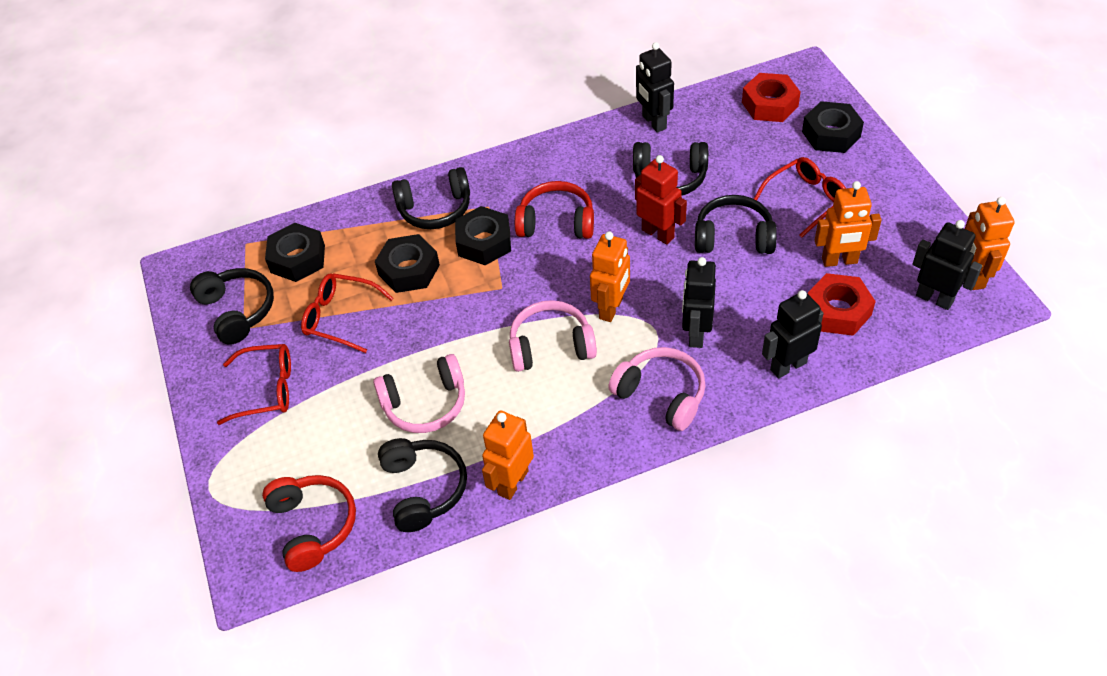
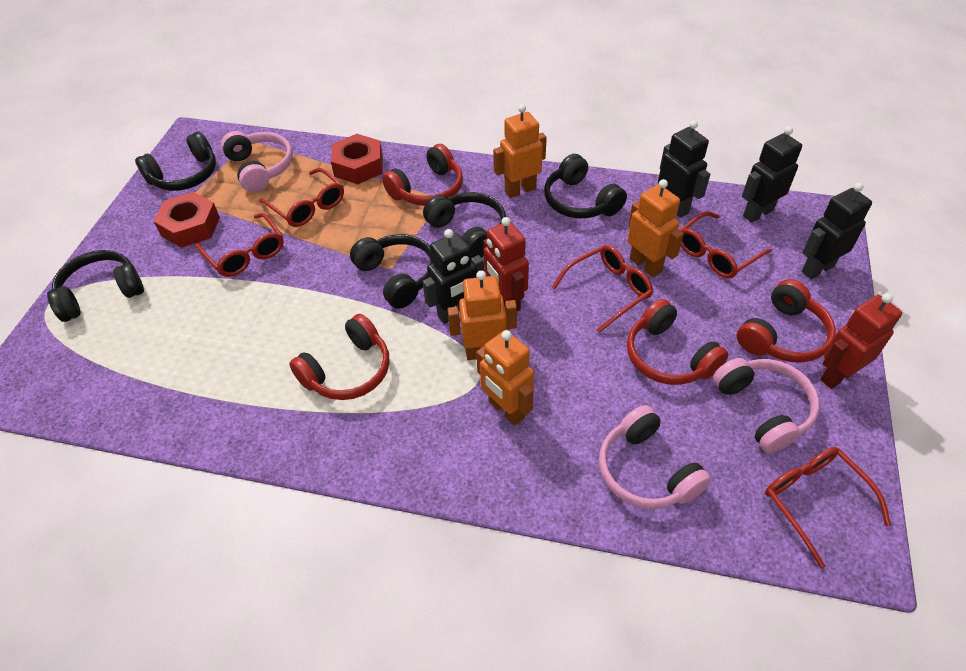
black nut: [265,223,325,282] [375,234,440,293] [455,206,511,265] [802,101,864,153] = 4 -> none = 0
red glasses: [217,344,291,425] [301,273,394,353] [754,157,846,238] = 3 -> [196,213,284,277] [259,168,344,227] [552,245,653,333] [680,211,772,278] [765,447,891,568] = 5
red headphones: [262,475,356,572] [515,181,594,239] = 2 -> [289,314,390,400] [382,144,463,206] [627,299,729,385] [737,279,836,363] = 4
red robot: [635,155,687,245] = 1 -> [483,217,529,311] [820,293,902,389] = 2

